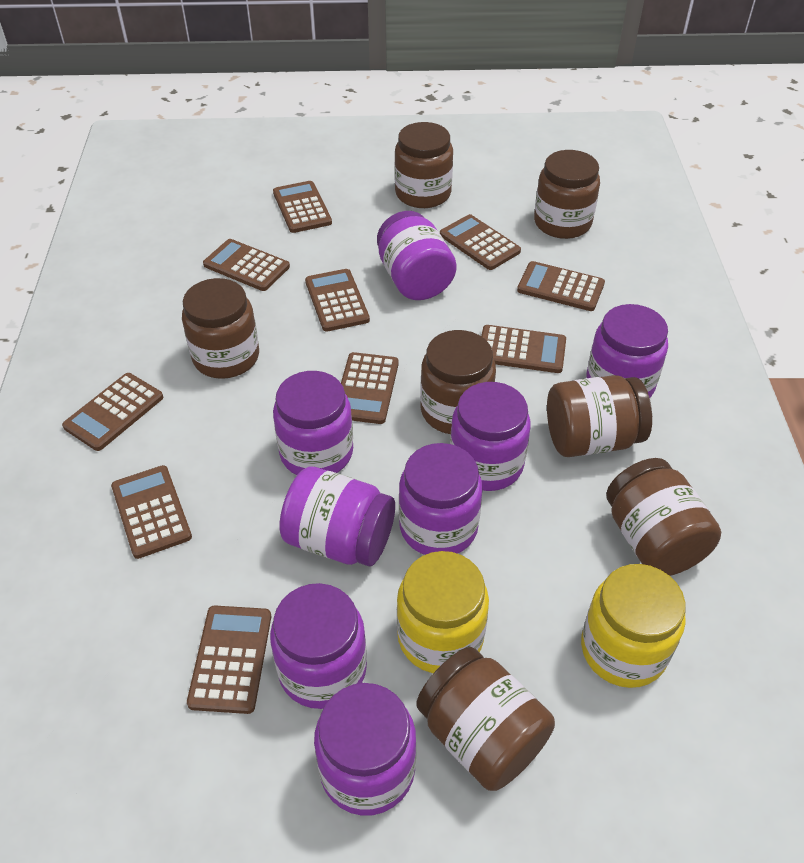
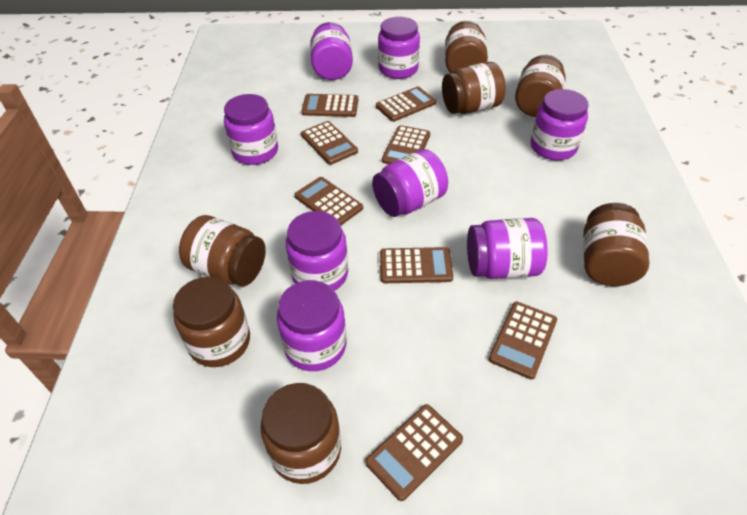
brown calculator: [62,373,163,451] [111,465,192,559] [187,605,271,714] [203,239,290,291] [273,181,332,233] [305,269,370,332] [341,352,399,424] [440,214,521,270] [481,325,566,373] [517,261,605,311] = 10 -> [295,177,363,225] [301,94,358,117] [301,121,358,165] [365,404,463,501] [376,86,436,122] [380,247,453,283] [382,125,430,164] [489,302,557,380] = 8
yellow jar: [397,551,489,673] [581,564,686,688] = 2 -> none = 0

